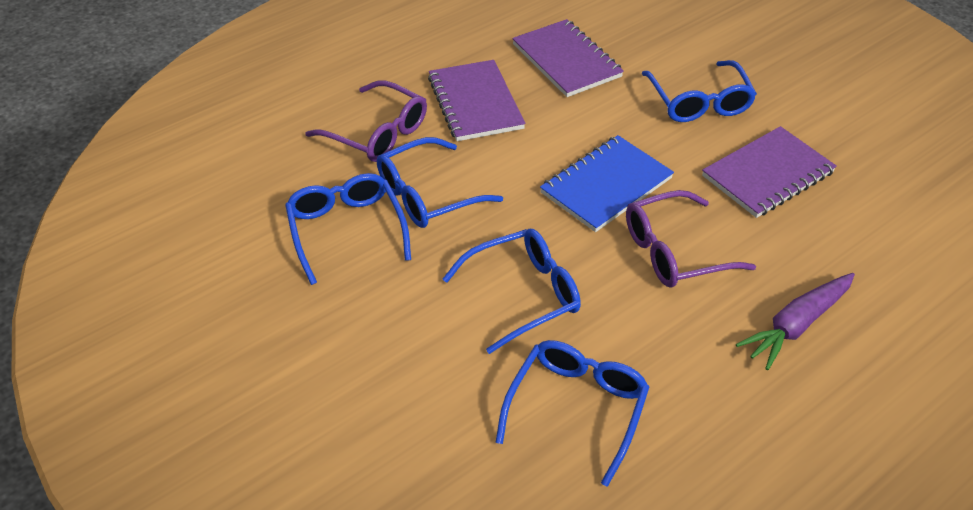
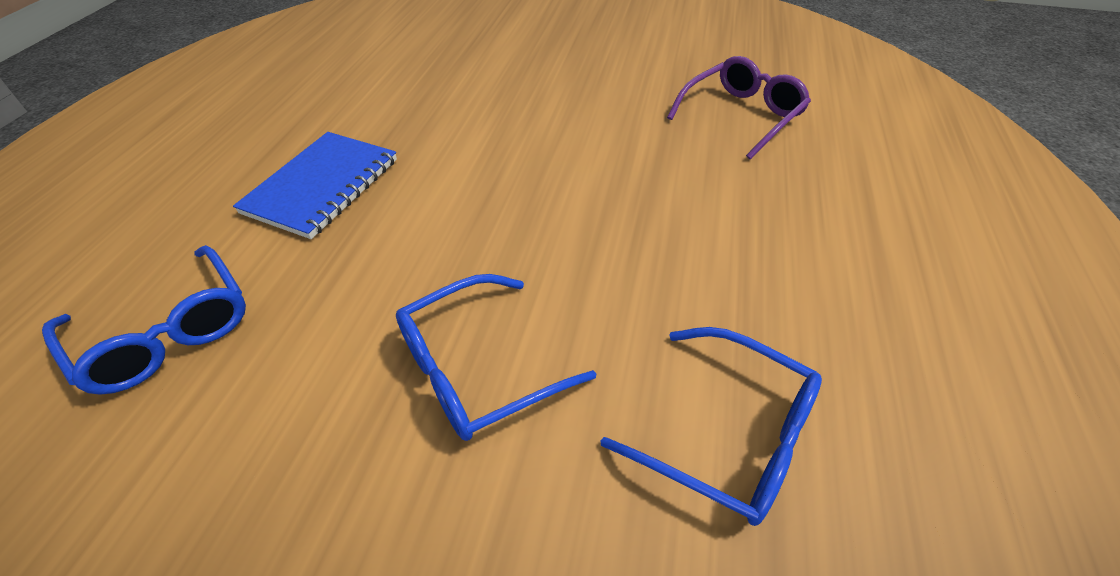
blue glasses: [285,173,411,285] [377,137,503,228] [443,229,581,354] [495,340,649,487] [641,60,757,122] = 5 -> [42,245,246,395] [396,274,596,441] [601,327,822,526] = 3
purple carrot: [736,273,855,370] = 1 -> none = 0
purple glasses: [305,80,427,162] [626,190,756,287] = 2 -> [667,56,811,159] = 1
purple notebook: [428,60,526,141] [512,19,624,97] [702,126,837,218] = 3 -> none = 0

